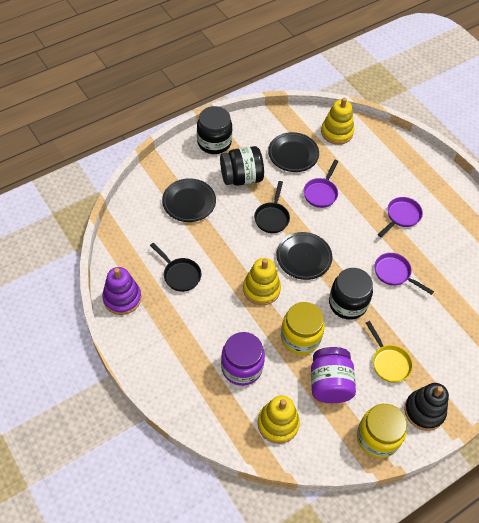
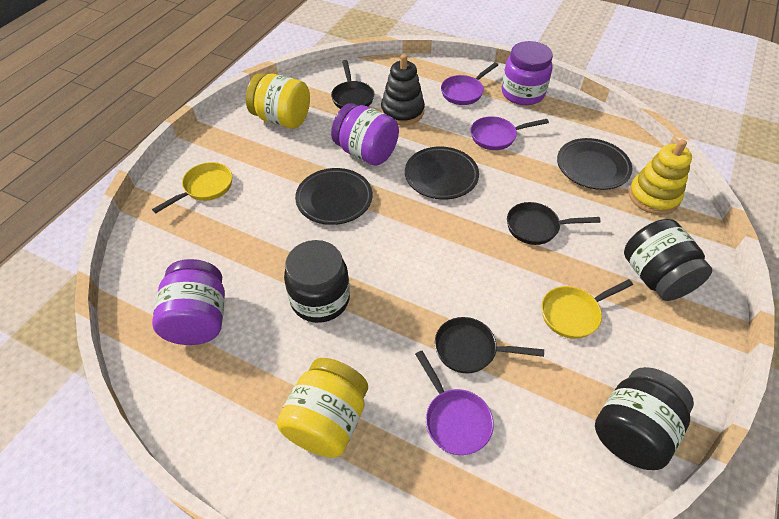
black pan: [150,243,201,292] [254,181,290,233] = 2 -> [331,60,374,109] [435,317,544,374] [507,202,601,245] = 3
purple jar: [221,332,265,386] [311,347,356,403] = 2 -> [152,259,225,345] [331,103,399,165] [502,41,553,105] = 3
purple stacking toy: [102,267,141,315] = 1 -> none = 0
yellow pan: [366,321,413,383] = 1 -> [152,162,232,213] [542,279,633,339] = 2
yellow stacking toy: [243,258,281,305] [257,395,300,444] [321,98,354,145] = 3 -> [629,139,692,215] = 1

